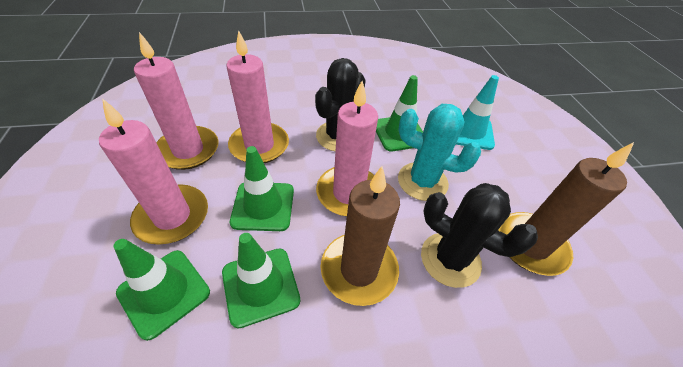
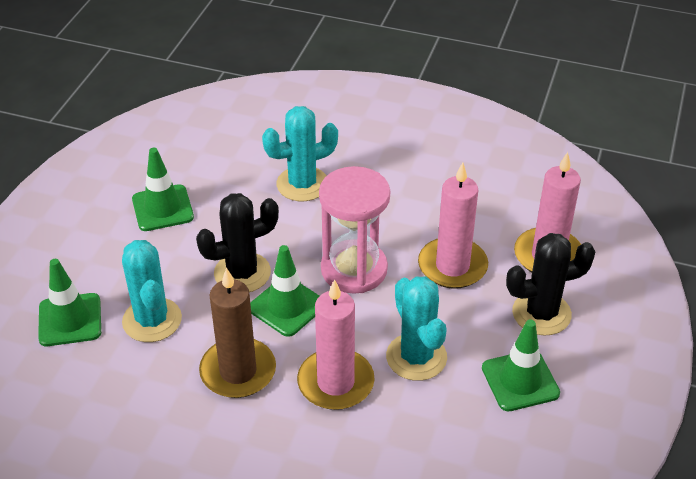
brown candle: [321,166,400,306] [498,142,634,276] = 2 -> [199,268,276,398] = 1
pink candle: [99,98,208,245] [134,32,219,170] [227,30,289,163] [316,81,378,216] = 4 -> [297,279,375,410] [418,163,488,289] [514,152,581,273] = 3
pink hourglass: none = 0 -> [319,166,390,294] = 1
turquoise cactus: [398,104,481,201] = 1 -> [122,240,182,342] [262,106,338,201] [386,277,447,381] = 3
turquoise traffic cone: [456,75,499,150] = 1 -> none = 0

